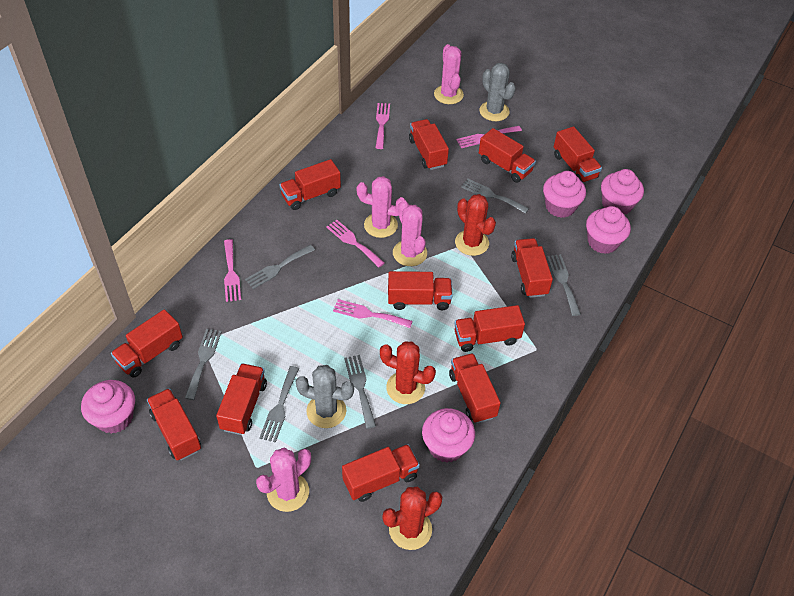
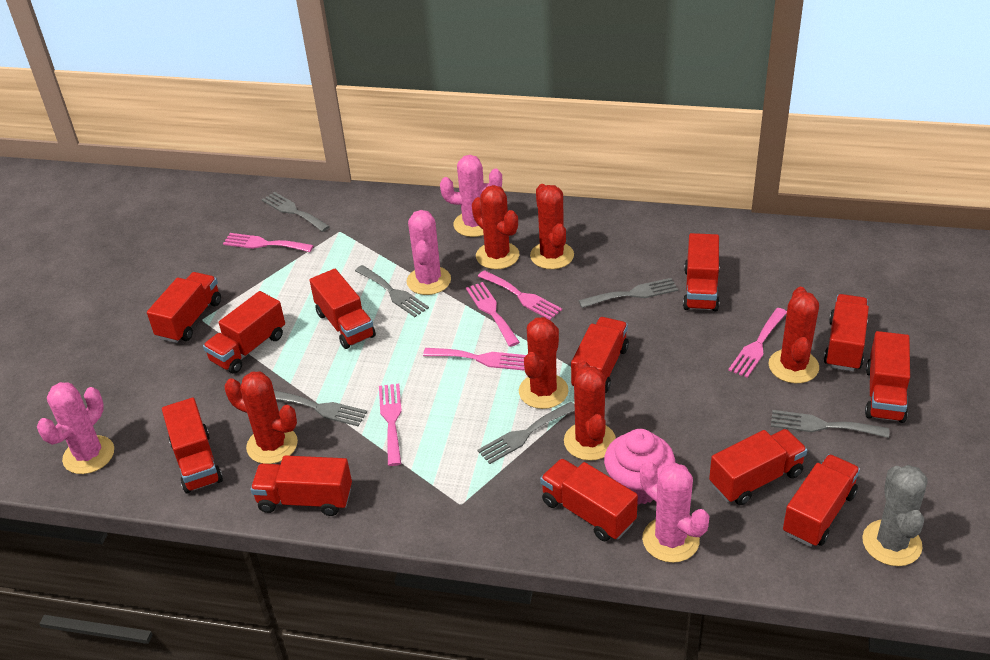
grey cactus: [296,365,354,428] [479,63,516,121] = 2 -> [862,465,927,566] = 1
pink cupcake: [81,380,135,434] [422,408,475,463] [543,171,586,218] [586,206,631,254] [601,169,644,215] = 5 -> [604,429,675,505] = 1
pink fork: [224,239,241,302] [326,220,385,268] [333,299,413,328] [376,103,390,149] [456,126,522,148] = 5 -> [223,233,314,252] [379,383,402,466] [423,348,526,371] [466,282,520,347] [478,270,562,320] [728,308,787,378] = 6
red cactus: [380,342,436,404] [383,487,442,550] [455,194,496,256] = 3 -> [225,372,298,464] [472,185,519,269] [519,317,568,409] [530,184,574,269] [564,360,616,461] [769,287,819,383] = 6

